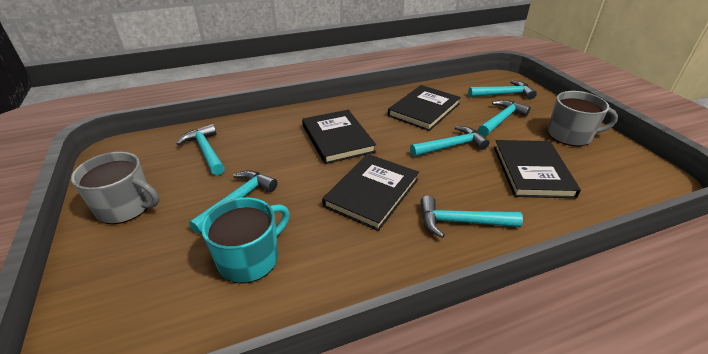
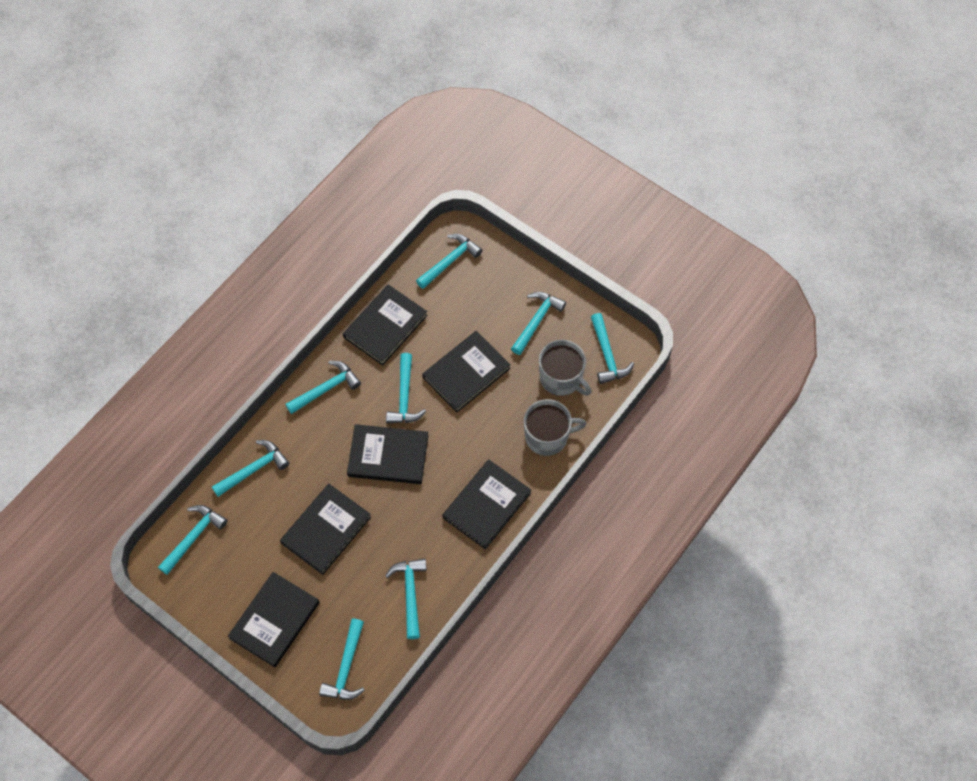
black book: [302,110,376,164] [322,154,419,231] [388,85,461,131] [494,140,581,198] = 4 -> [228,572,320,667] [280,484,371,575] [343,284,428,366] [347,424,428,484] [422,331,511,412] [442,460,531,549] = 6
turquoise hammer: [177,124,225,175] [189,170,278,234] [410,126,489,157] [420,196,523,238] [468,80,537,100] [478,100,531,136] = 6 -> [158,505,228,575] [212,440,289,497] [285,361,361,414] [319,619,365,700] [385,559,427,639] [386,353,426,424] [416,234,482,289] [511,292,566,355] [591,313,634,384] = 9
turquoise mug: [201,197,290,284] = 1 -> none = 0

